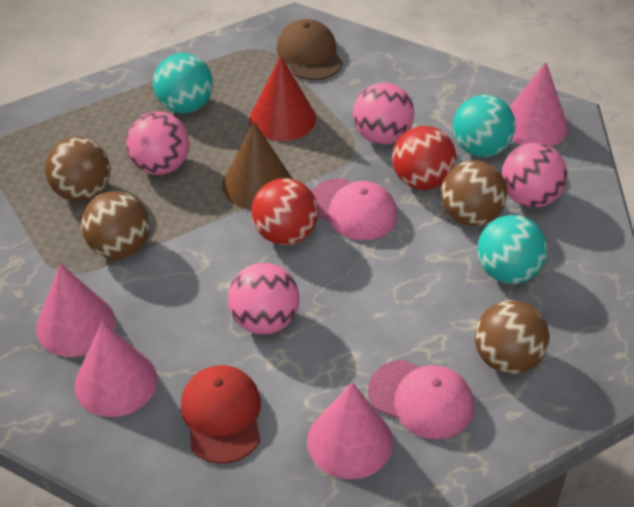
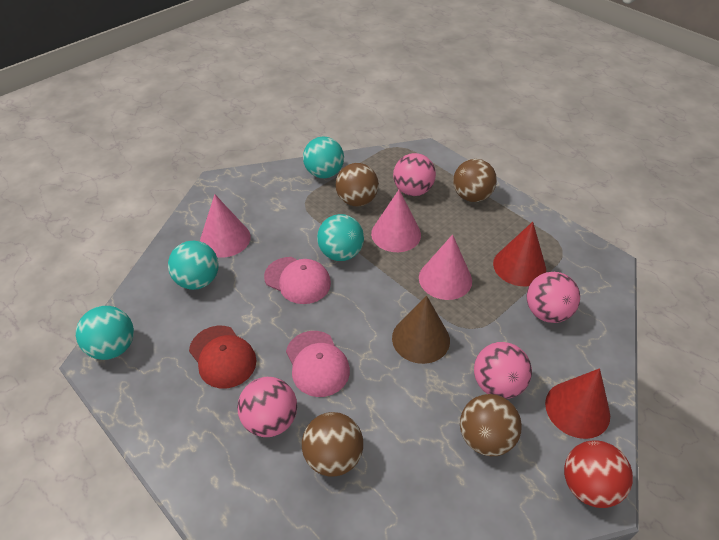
brown cap: [276,19,343,80] = 1 -> none = 0
pink cone: [36,263,116,357] [74,322,157,417] [307,382,393,479] [509,63,568,147] = 4 -> [200,194,251,258] [371,190,421,252] [419,234,472,300] = 3
red ball: [251,178,318,245] [392,126,456,190] = 2 -> [564,440,633,508] = 1
red cone: [249,56,316,141] = 1 -> [493,222,546,286] [545,368,610,439] = 2
turquoise ball: [153,53,213,114] [453,95,516,157] [477,215,547,284] = 3 -> [76,306,134,360] [168,241,219,290] [303,136,344,178] [317,214,364,261] = 4

